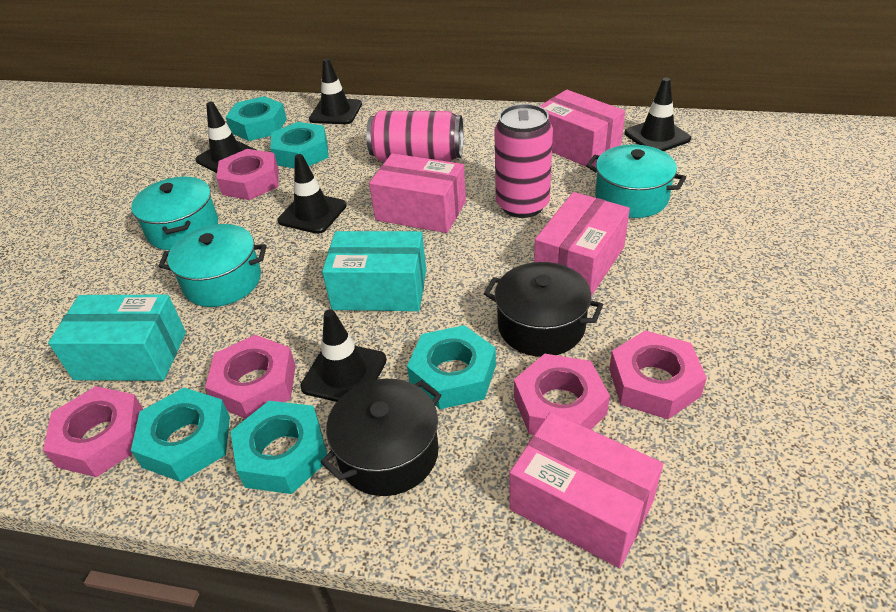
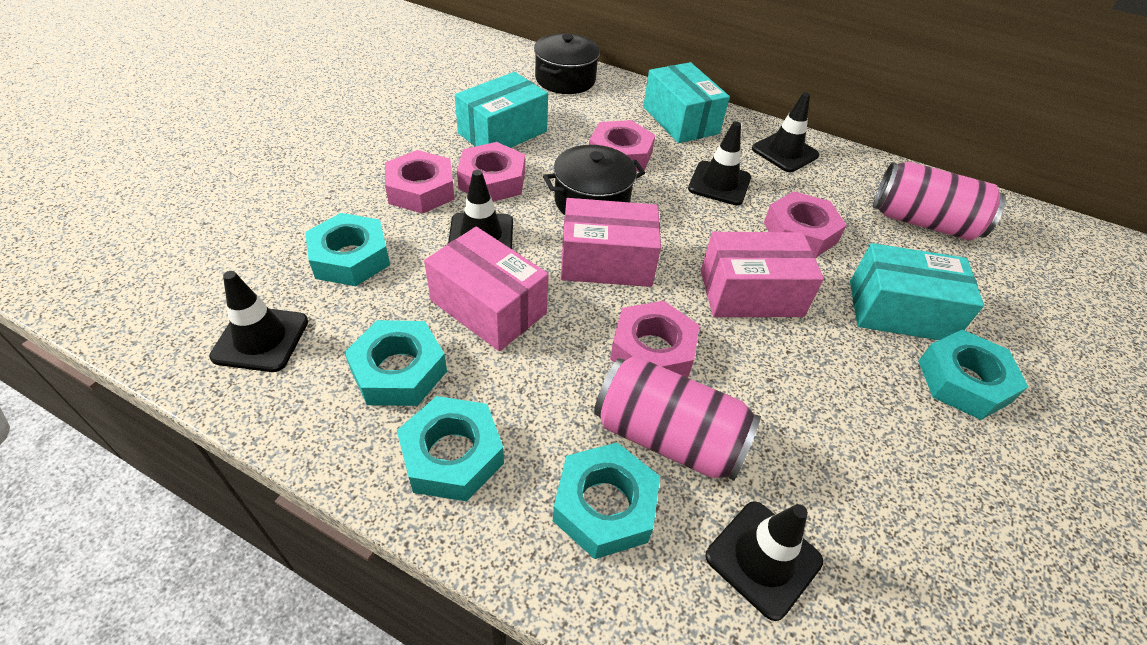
pink box: [369,153,466,233] [510,412,663,568] [534,192,630,296] [540,90,625,167] = 4 -> [424,226,549,351] [561,198,661,287] [701,232,824,317] = 3
turquoise box: [48,295,186,381] [322,231,426,311] = 2 -> [455,72,548,148] [643,62,730,143] [850,243,984,340] = 3
turquoise pot: [131,177,218,250] [158,224,267,307] [586,144,686,218] = 3 -> none = 0

